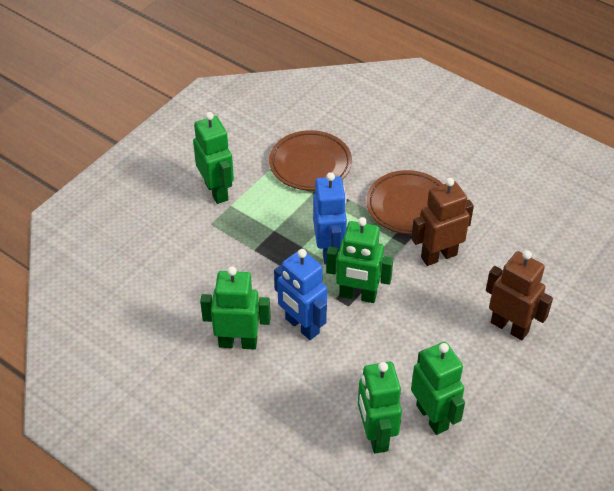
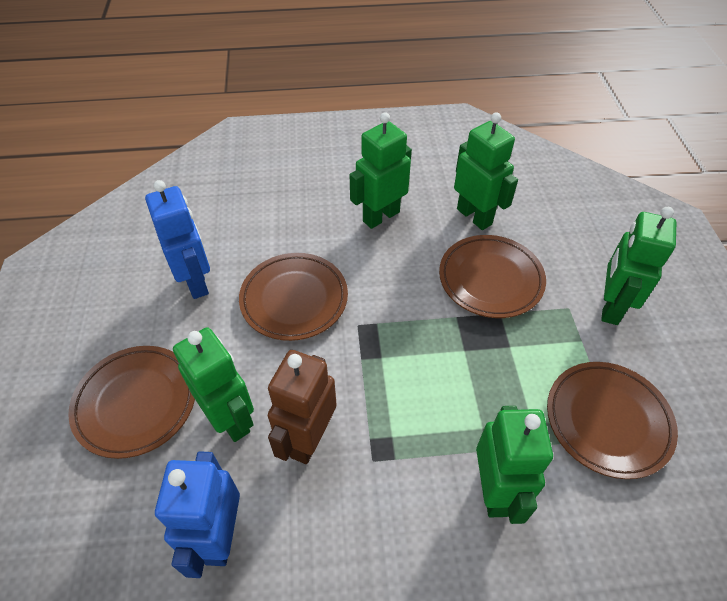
brown plate: [269,130,352,190] [366,170,443,235] = 2 -> [68,346,195,459] [239,253,348,341] [439,235,546,318] [547,362,678,479] = 4
brown robot: [411,178,474,266] [486,250,553,340] = 2 -> [268,350,337,464] = 1

